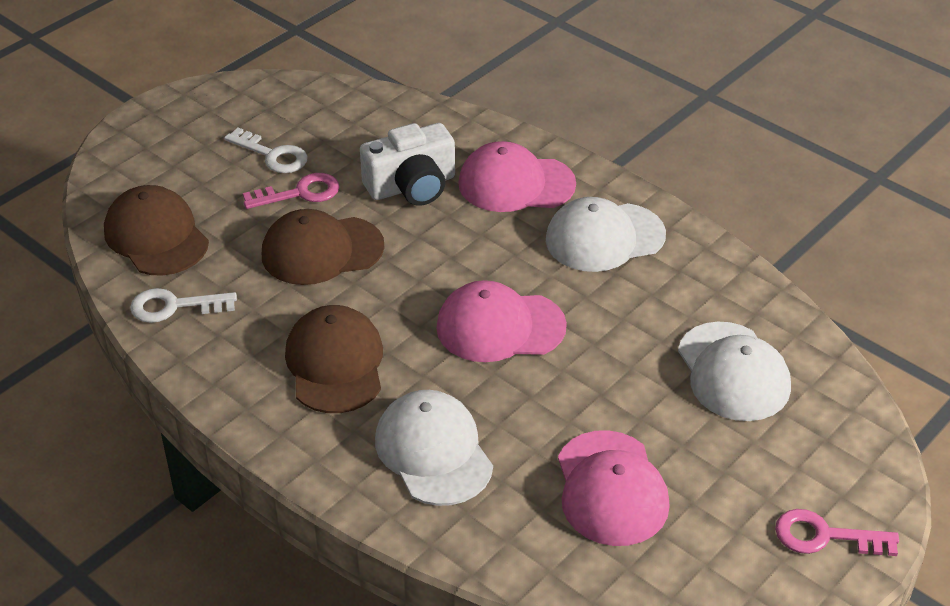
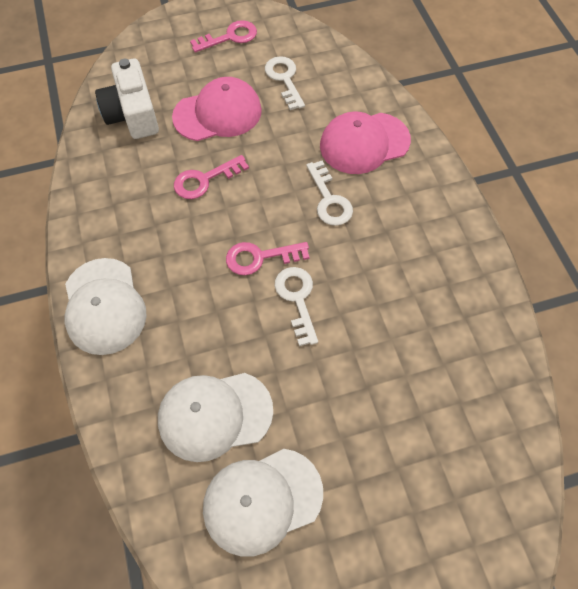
brown cap: [104,185,209,276] [262,209,385,285] [285,305,383,413] = 3 -> none = 0
pink cap: [436,280,567,362] [458,141,576,212] [558,430,670,546] = 3 -> [172,77,262,141] [320,111,411,174] = 2
pink key: [243,173,339,209] [775,509,899,556] = 2 -> [174,155,249,199] [190,20,257,52] [226,242,309,275] = 3
white key: [130,288,237,323] [224,128,308,173] = 2 -> [265,56,305,110] [275,267,318,346] [306,161,353,226] = 3

